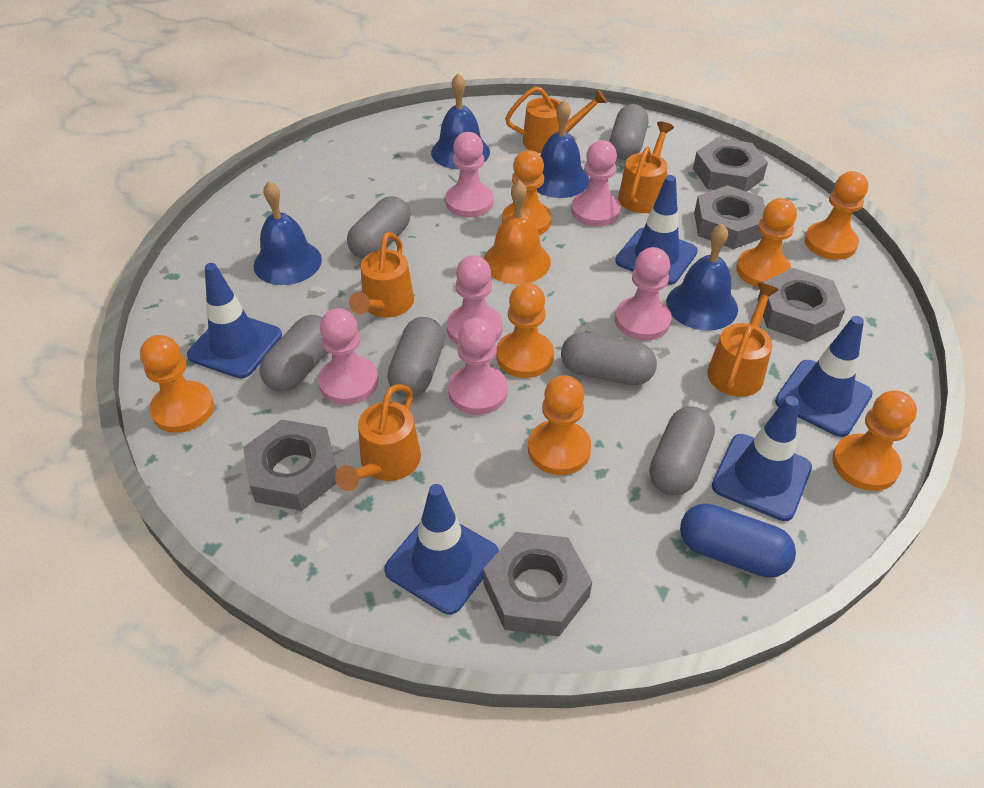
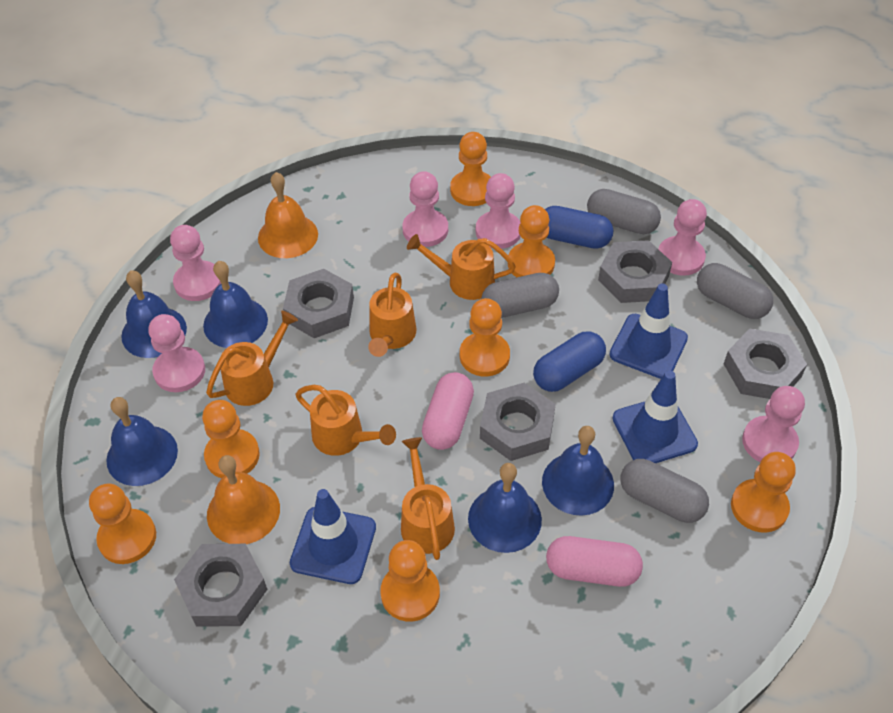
blue bell: [253,181,322,285] [431,73,490,169] [537,100,589,198] [666,224,738,331] = 4 -> [106,397,178,486] [121,270,187,358] [203,261,268,348] [468,463,542,553] [542,426,614,516] = 5
blue capsule: [680,503,796,578] = 1 -> [533,332,606,392] [545,206,613,249] = 2
blue traffic cone: [187,263,282,379] [384,484,499,614] [615,175,698,285] [712,396,812,521] [775,316,873,437] = 5 -> [290,489,376,584] [609,283,688,379] [612,370,698,463] = 3
grey capsule: [260,315,327,392] [347,196,410,259] [387,317,445,397] [561,332,657,385] [609,104,648,160] [649,407,715,496] = 6 -> [481,273,559,318] [587,189,661,234] [620,459,709,523] [697,263,773,319] = 4
orange bell: [484,180,551,284] = 1 -> [207,455,280,544] [258,172,318,258] = 2
pink capsule: none = 0 -> [422,372,474,450] [546,536,643,587] = 2

